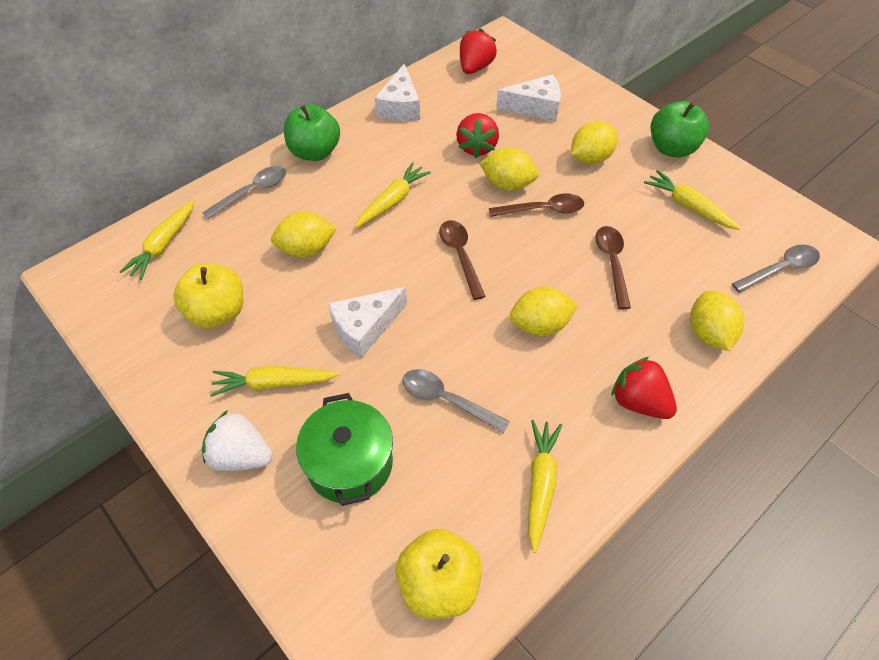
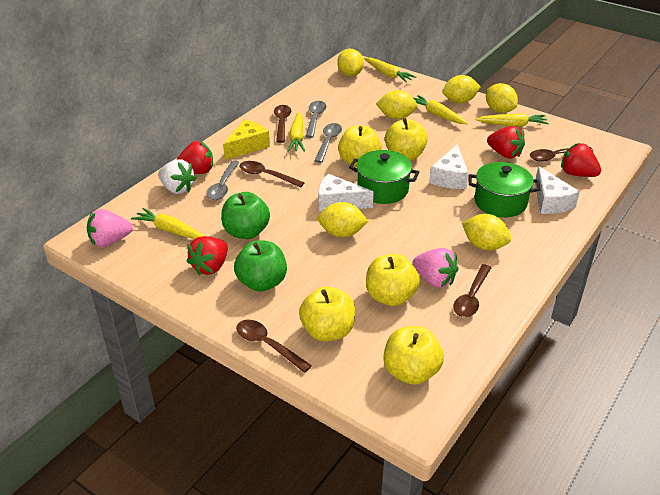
brown spoon: [439,220,486,300] [489,194,584,217] [595,226,631,309] = 3 -> [236,320,312,373] [239,161,305,188] [274,105,291,143] [453,264,491,317] [530,147,593,162] = 5
green pot: [296,393,393,506] = 1 -> [349,150,419,204] [469,162,541,217] = 2
pink strawberry: none = 0 -> [87,209,133,247] [412,248,458,288] = 2
red strawberry: [456,113,499,158] [460,28,497,74] [611,357,677,419] = 3 -> [177,141,213,174] [187,236,228,275] [487,126,525,159] [561,143,601,177] = 4
yellow apple: [173,263,243,329] [395,529,482,619] = 2 -> [299,286,355,342] [338,125,382,167] [366,254,420,306] [383,326,444,385] [385,118,428,161] = 5
yellow cheese: none = 0 -> [223,119,270,160] = 1
yellow lemon: [271,212,337,258] [479,148,539,191] [510,287,578,336] [571,121,618,164] [690,291,744,351] = 5 -> [318,202,369,237] [337,49,364,76] [376,90,418,119] [443,75,481,103] [462,214,511,250] [486,83,518,113] = 6

